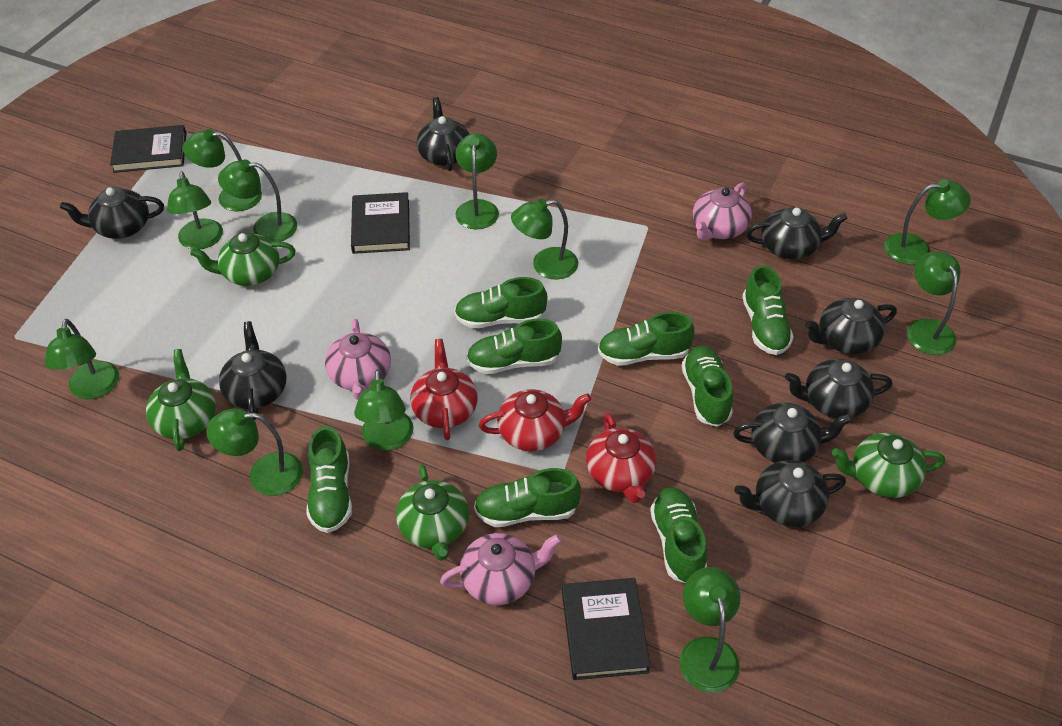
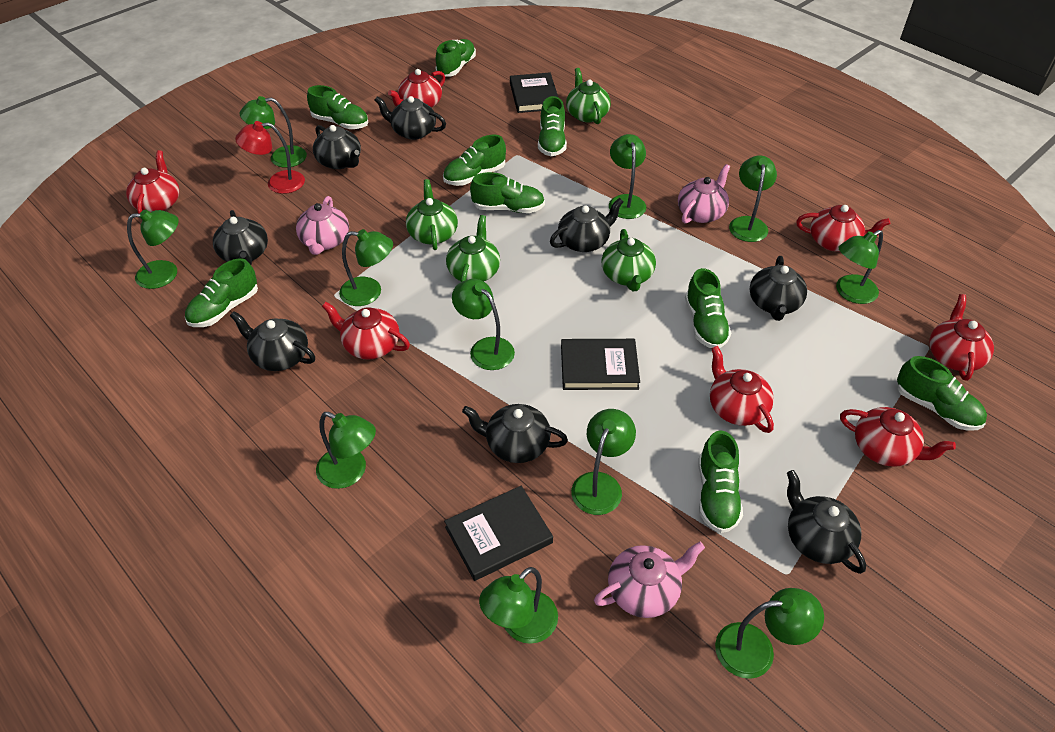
green shoe: [306,426,352,533] [454,277,547,328] [466,319,562,374] [474,468,581,527] [598,312,694,366] [650,487,707,583] [682,346,733,427] [742,265,794,355] = 8 -> [185,258,258,327] [307,85,369,129] [435,39,476,77] [443,135,506,186] [470,172,545,213] [538,96,567,156] [685,268,731,348] [699,431,743,533] [897,356,987,431] = 9
red lamp: none = 0 -> [235,121,305,194] = 1
red teapot: [410,339,478,440] [479,389,591,452] [586,413,656,503] = 3 -> [126,150,179,214] [322,302,410,359] [388,69,445,108] [710,346,774,433] [797,205,890,251] [840,407,956,467] [929,294,994,381] = 7

